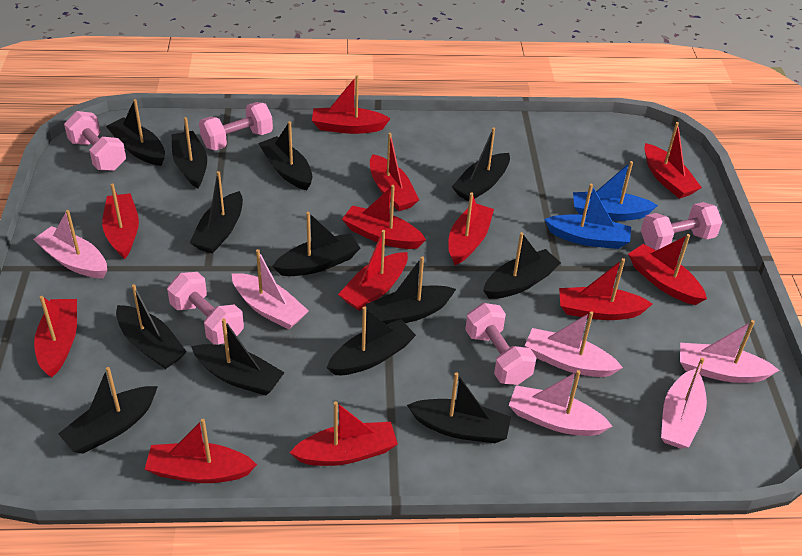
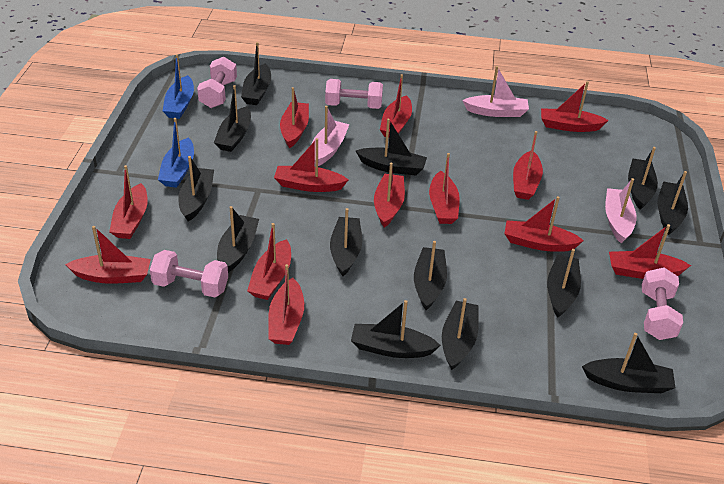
pink boat: [33,210,107,278] [232,249,309,329] [509,370,613,436] [525,311,623,377] [661,358,707,449] [680,320,779,383] = 6 -> [312,106,349,166] [462,66,529,117] [605,178,637,243] = 3
pink dumbbell: [64,111,126,171] [167,272,244,345] [199,102,273,150] [465,303,537,385] [641,202,722,250] = 5 -> [150,250,228,297] [197,57,237,108] [325,79,383,109] [642,267,683,340] = 4
red boat: [34,296,77,377] [102,183,139,259] [145,419,257,483] [289,401,398,466] [312,75,391,134] [338,230,408,311] [342,185,426,249] [370,133,419,211] [448,193,494,265] [559,258,652,320] [628,234,707,305] [644,122,702,199] = 12 -> [65,226,151,284] [109,165,148,239] [247,223,291,300] [268,264,304,345] [274,138,348,192] [280,87,309,148] [374,162,405,228] [380,74,412,138] [429,153,460,224] [504,196,584,252] [513,131,543,200] [541,81,609,132] [609,224,691,279] = 13

